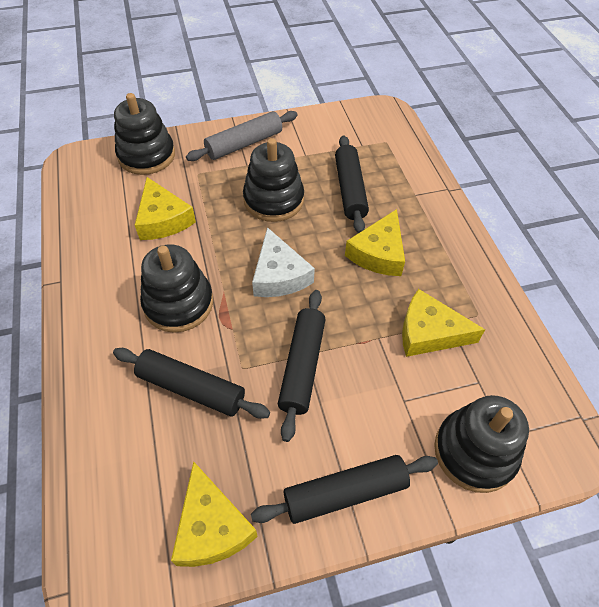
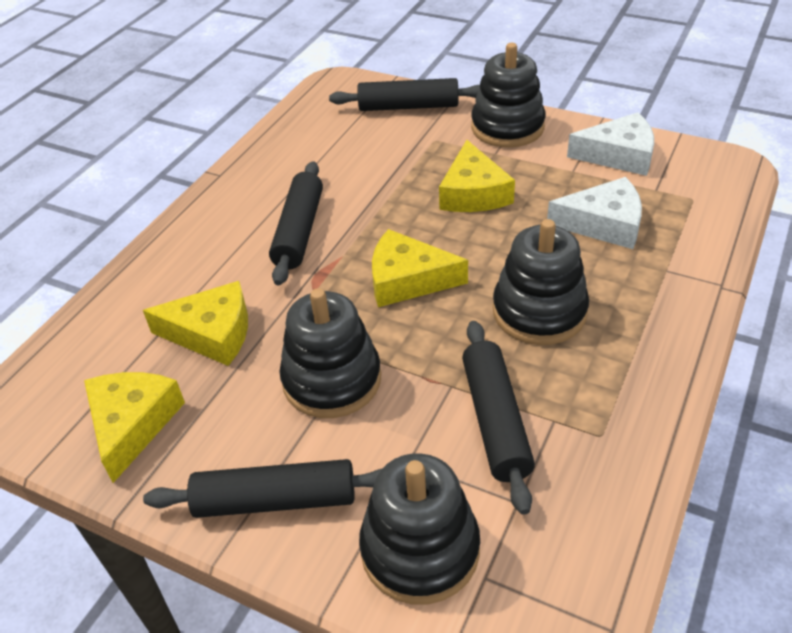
grey rolling pin: [186,111,298,161] = 1 -> none = 0
white cheese: [252,227,315,297] = 1 -> [547,177,642,249] [567,112,654,176] = 2

